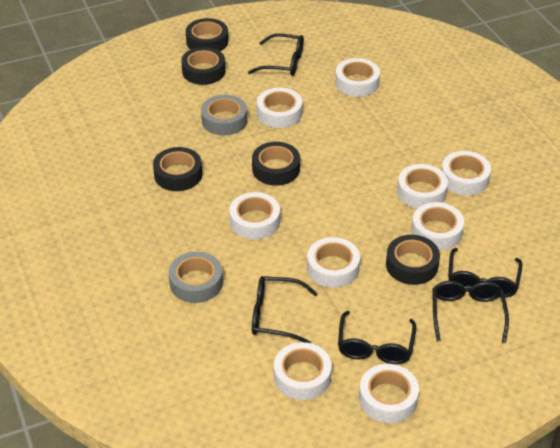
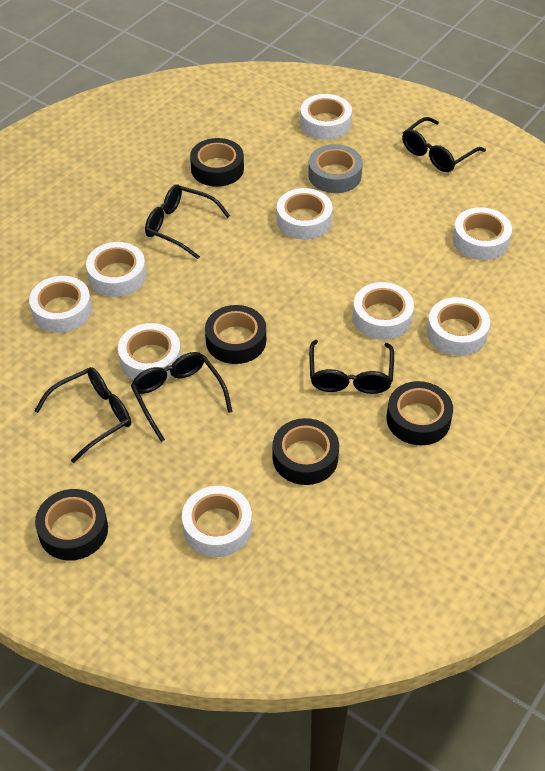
grey tape: [169,252,223,303] [201,95,247,135] = 2 -> [308,144,363,193] = 1

